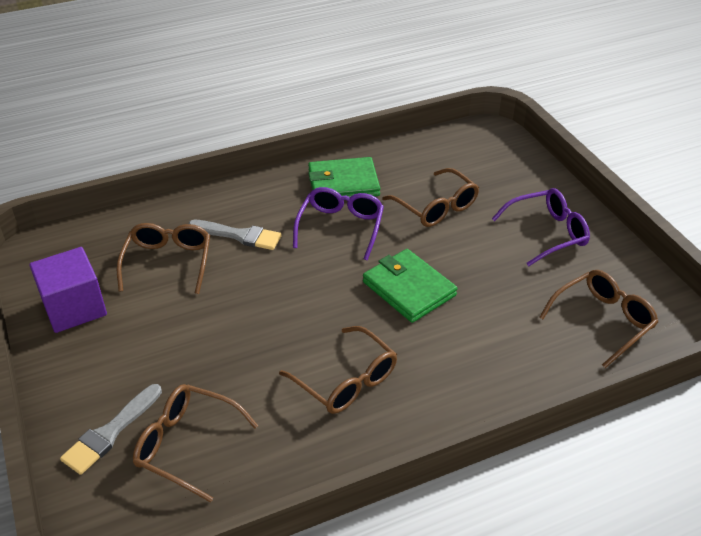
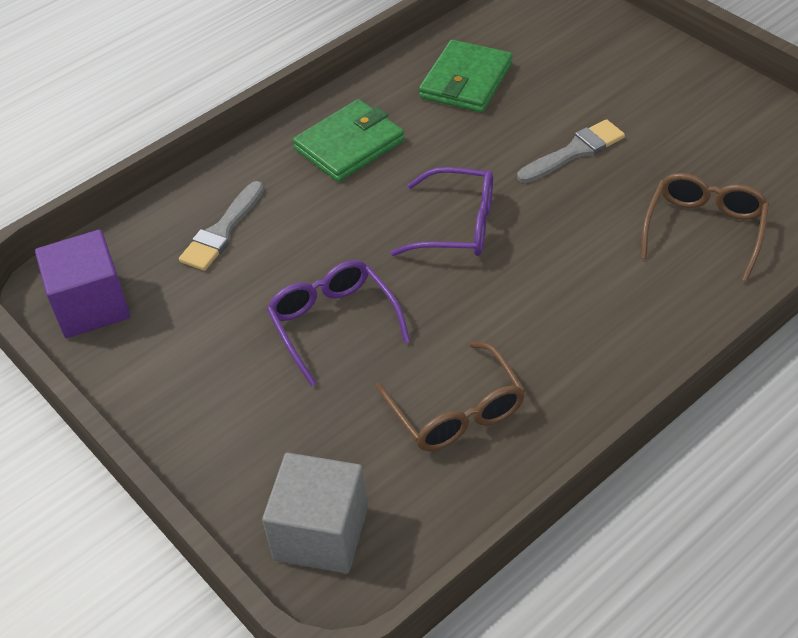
brown glasses: [117,223,210,294] [133,384,258,502] [279,326,397,414] [382,168,479,227] [539,270,658,368] = 5 -> [376,341,526,451] [640,173,769,282] = 2
grey cube: none = 0 -> [262,453,368,574] = 1

